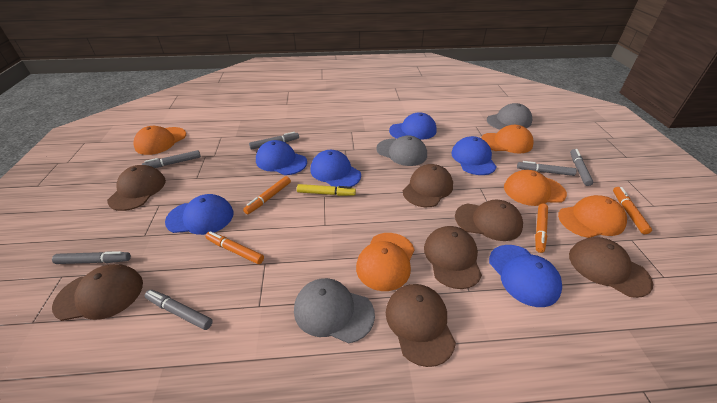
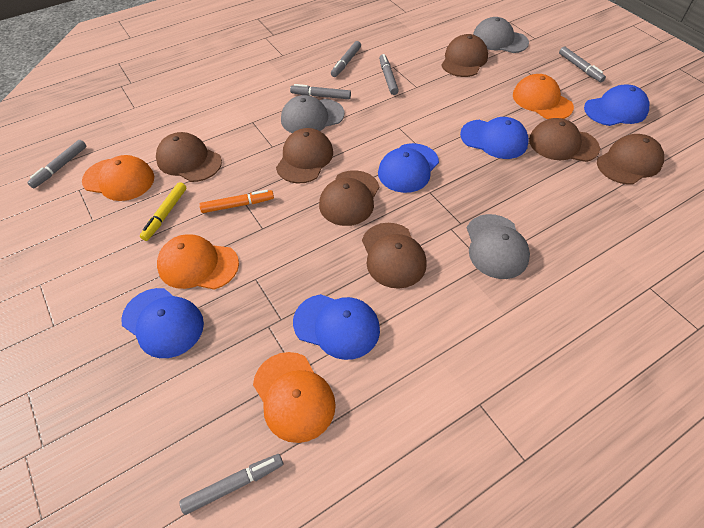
blue cap: [165,194,234,235] [256,140,307,175] [311,150,361,187] [389,112,437,140] [451,136,497,175] [489,245,562,307] = 6 -> [121,288,204,358] [293,294,380,360] [378,143,439,193] [460,117,529,159] [584,85,649,126] = 5
orange cap: [133,126,186,155] [356,233,415,291] [481,125,534,154] [504,170,567,206] [558,195,627,238] = 5 -> [82,155,154,201] [157,234,239,290] [253,352,336,443] [513,74,574,119] = 4
orange marker: [205,231,264,264] [243,176,291,215] [535,204,548,253] [613,187,652,234] = 4 -> [199,190,274,213] = 1

